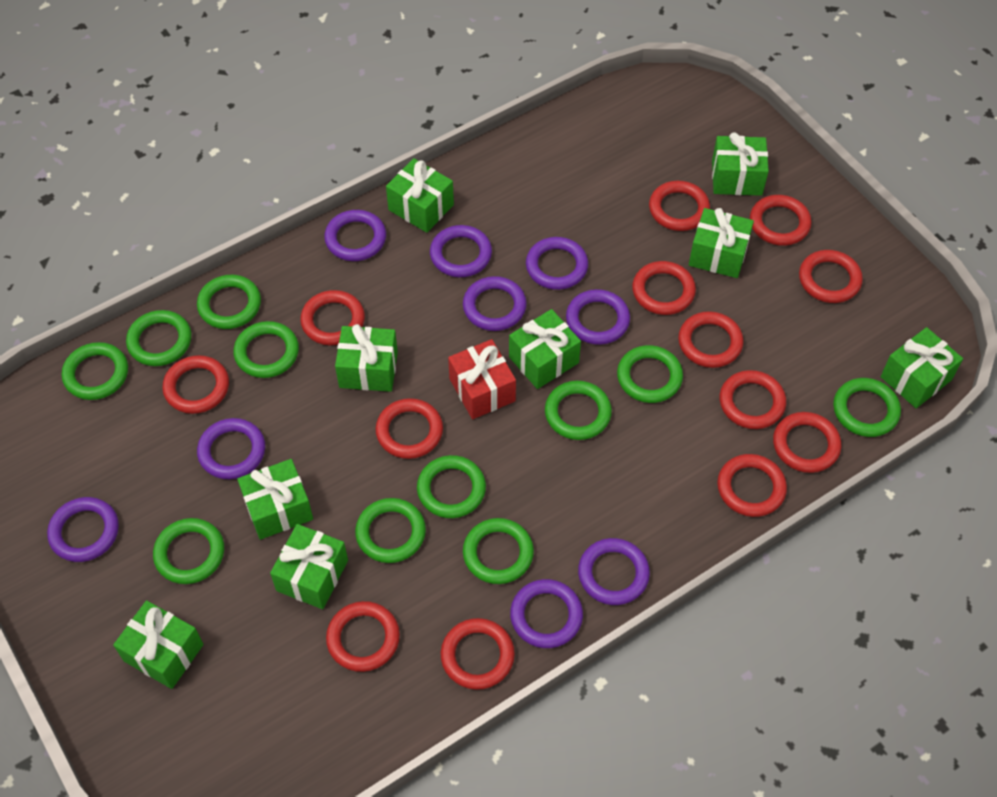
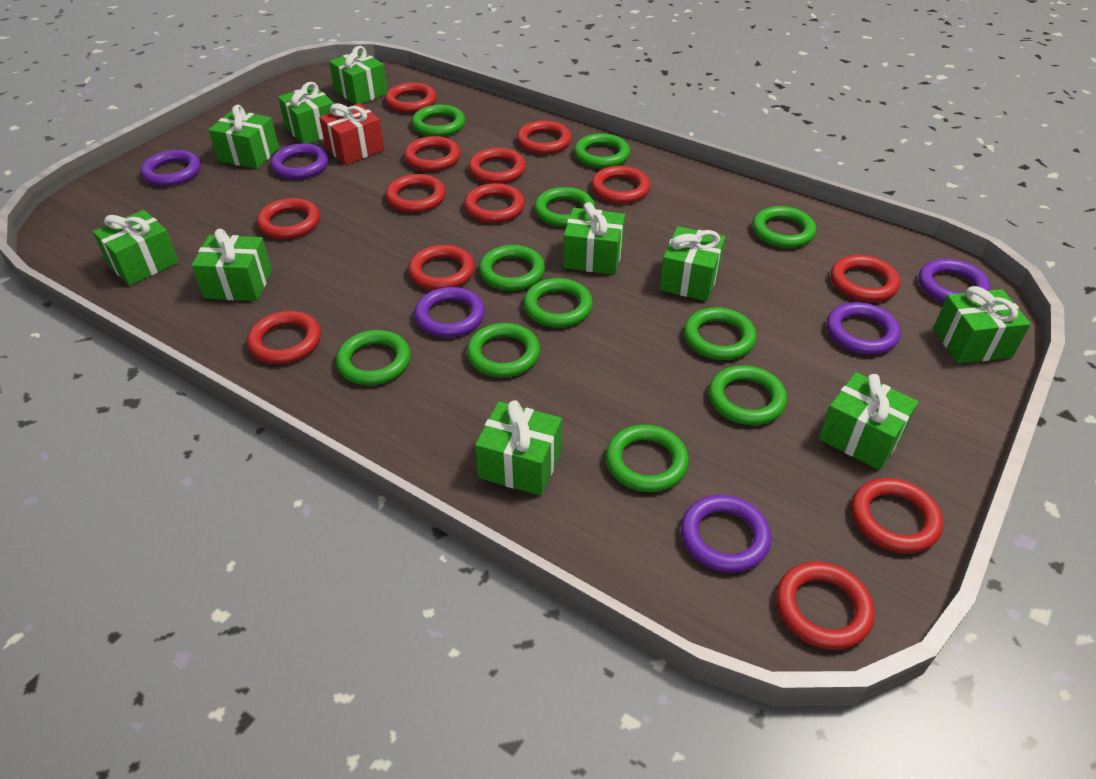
green gift: [113,600,204,689] [237,459,313,540] [270,524,348,609] [335,324,398,392] [386,158,454,233] [509,309,581,389] [689,208,754,278] [712,132,769,196] [881,327,963,408] = 9 -> [93,210,179,286] [191,229,272,301] [209,105,279,169] [278,82,334,144] [329,46,388,104] [475,400,562,496] [563,202,625,275] [659,226,725,301] [819,372,919,470] [933,286,1031,364] = 10
purple ring: [47,497,119,562] [197,418,265,479] [324,210,386,261] [430,225,492,277] [463,276,527,331] [510,579,583,648] [526,237,588,290] [566,289,630,345] [578,538,650,605] = 9 -> [140,150,201,186] [271,143,329,179] [414,287,485,337] [681,495,771,573] [827,302,901,355] [919,259,990,303] = 6

